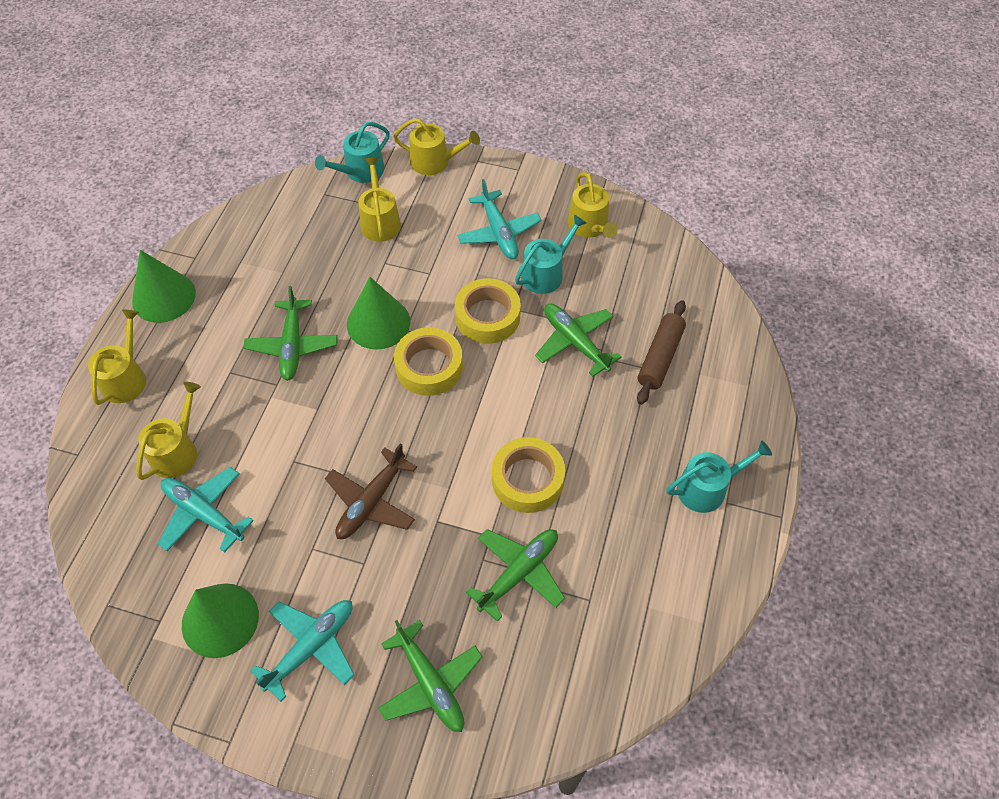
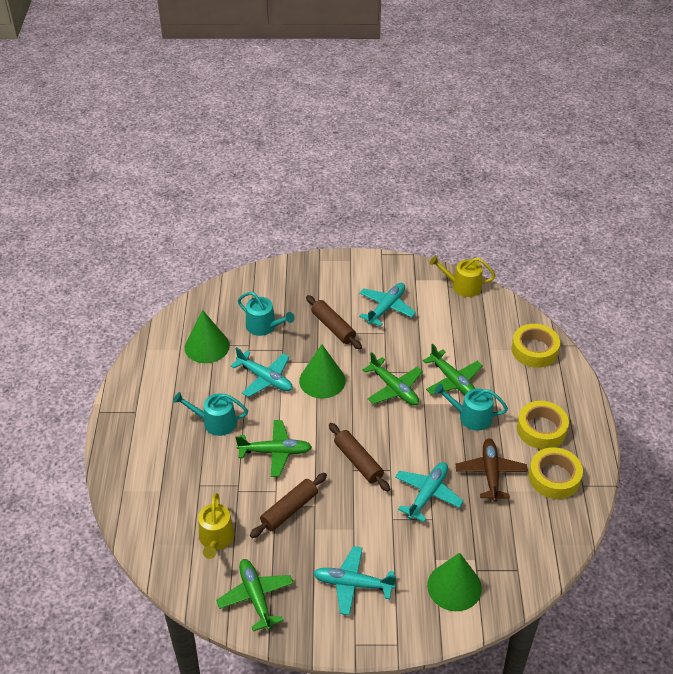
brown rolling pin: [637,300,686,405] = 1 -> [250,473,327,538] [306,295,362,349] [329,423,390,492] = 3
turquoise plane: [158,467,254,553] [251,600,355,702] [457,179,541,259] = 3 -> [231,347,293,397] [313,546,396,615] [359,283,416,327] [395,462,464,522] = 4
yellow watering can: [88,310,146,405] [136,382,201,480] [358,157,401,242] [393,118,480,175] [568,172,617,238] = 5 -> [198,493,234,559] [430,256,496,297] = 2

